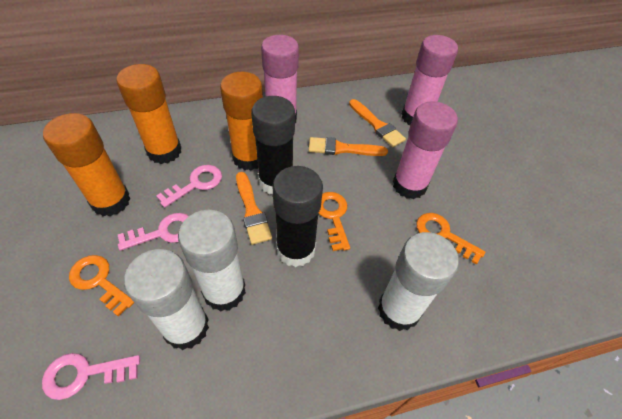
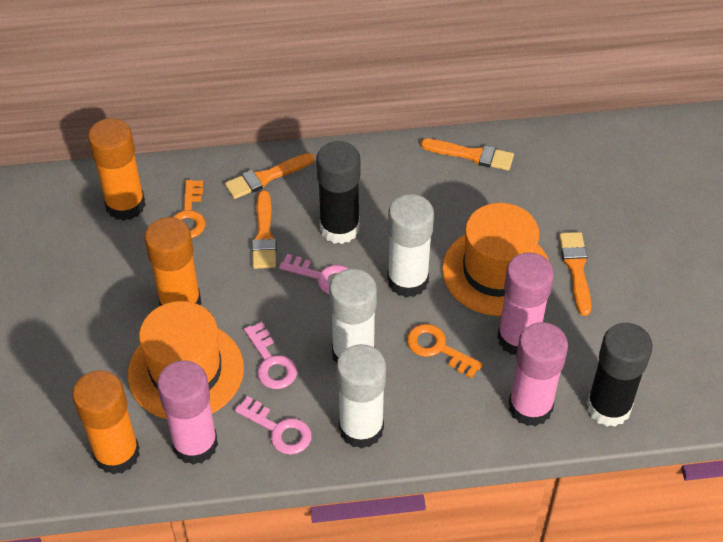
orange brush: [236,172,272,245] [309,137,388,156] [349,99,406,147] = 3 -> [225,153,314,199] [252,190,277,269] [420,139,514,171] [559,232,591,316] = 4
orange hat: none = 0 -> [128,301,244,419] [442,203,549,316] = 2
orange key: [69,255,134,316] [319,192,350,251] [416,213,485,265] = 3 -> [173,180,205,238] [407,324,483,378] = 2

